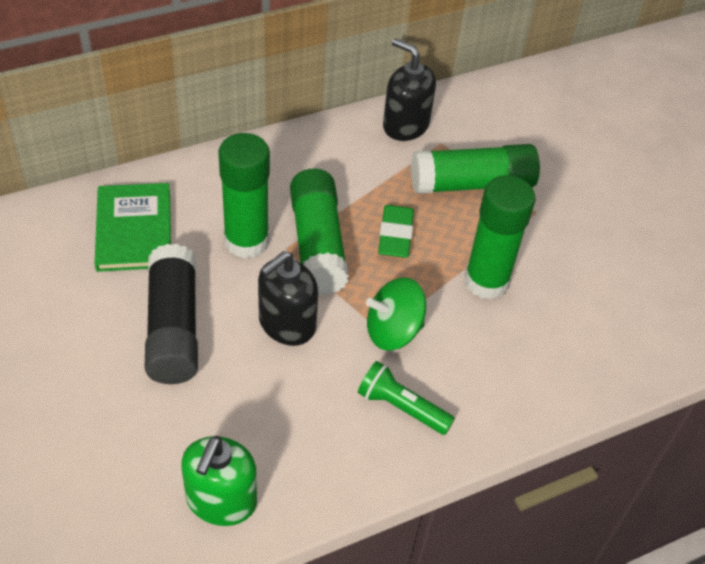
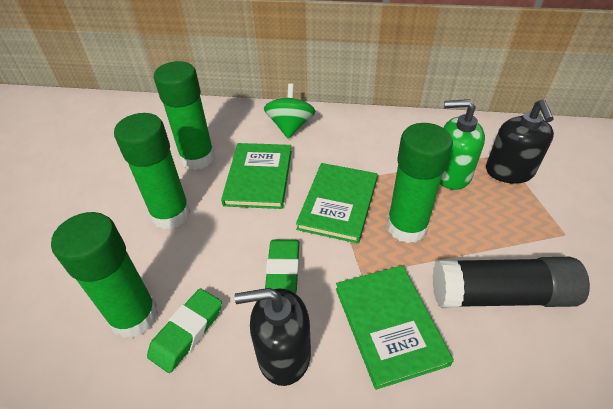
green book: [95,183,171,272] = 1 -> [221,143,292,209] [296,163,378,244] [336,265,454,390] = 3
green eraser: [378,205,414,258] = 1 -> [147,288,222,373] [265,240,299,294] = 2
green flashlight: [358,361,455,435] = 1 -> none = 0

